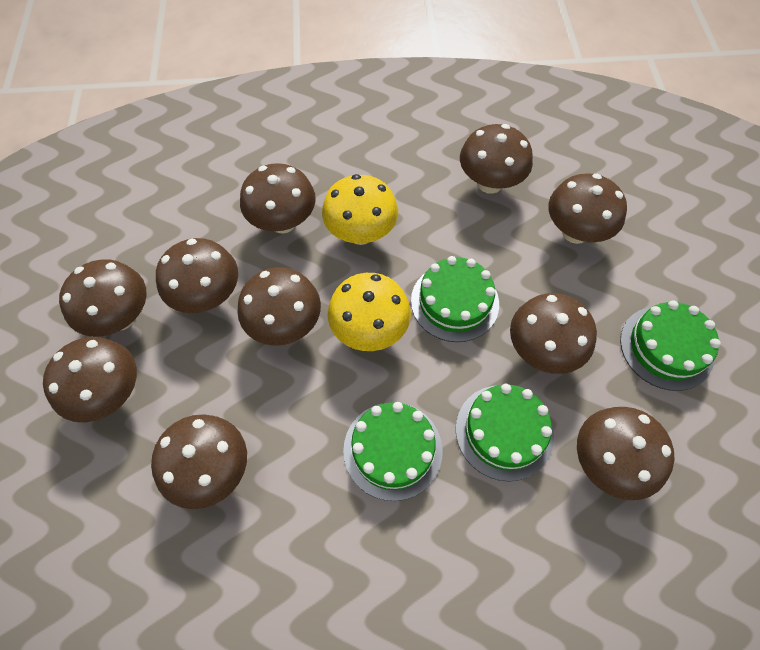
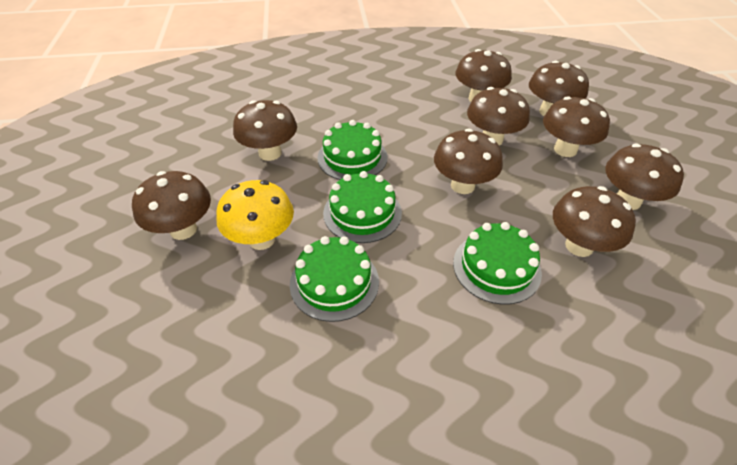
brown mushroom: [43,337,137,423] [59,259,147,337] [151,414,247,509] [156,238,238,313] [237,267,321,345] [240,163,316,234] [460,124,533,194] [510,293,597,374] [548,173,627,244] [577,407,675,500] = 10 -> [132,171,211,240] [233,100,297,161] [434,129,503,194] [455,49,512,102] [467,87,530,146] [529,61,589,116] [543,96,610,157] [553,186,636,257] [605,144,684,210] = 9
yellow mushroom: [322,174,398,245] [327,273,411,351] = 2 -> [216,180,294,250] = 1

